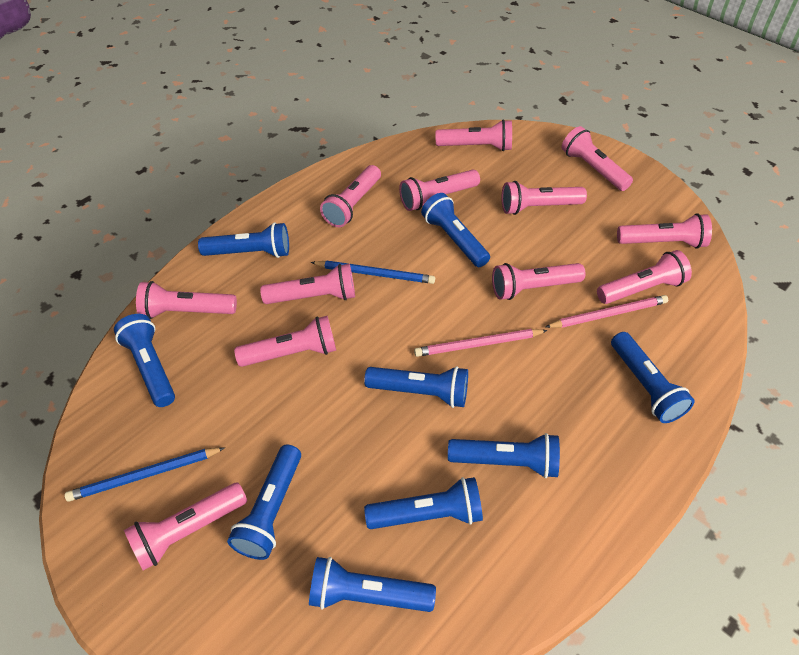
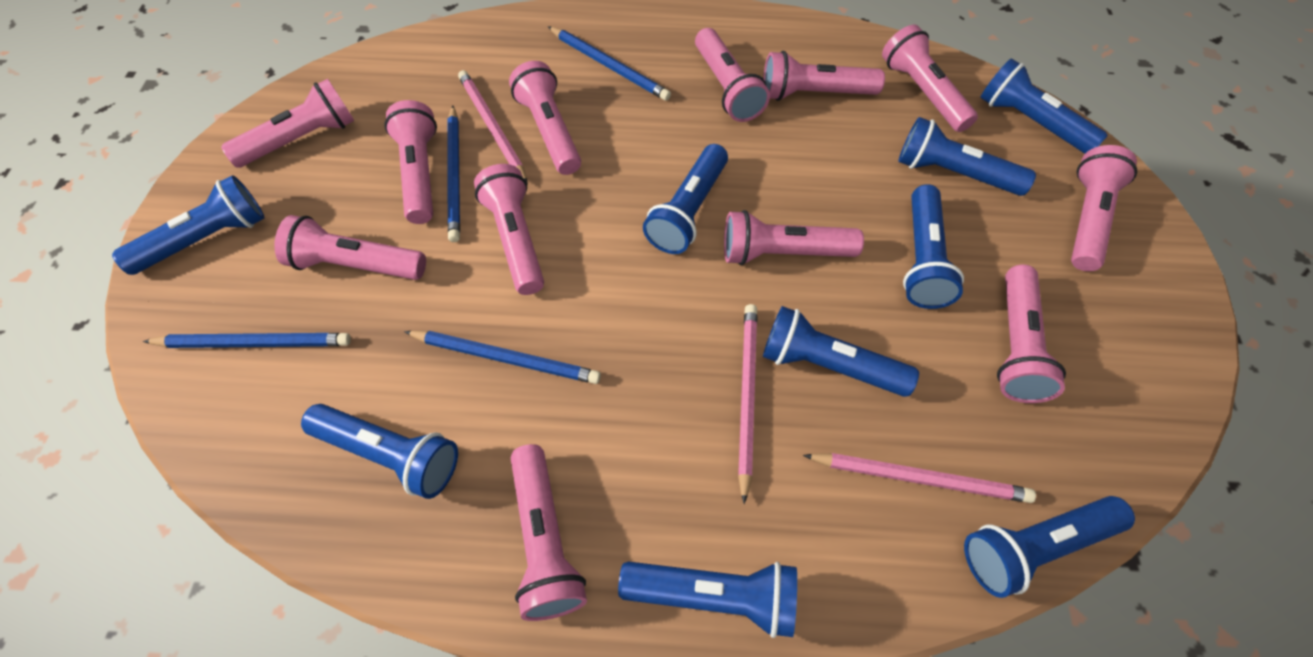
blue pencil: [65,447,225,502] [311,260,435,284] = 2 -> [143,333,351,348] [404,331,601,384] [447,105,460,242] [548,26,671,101] = 4
pink pencil: [414,329,548,357] [546,295,668,328] = 2 -> [458,70,528,184] [738,304,757,504] [803,453,1036,503] = 3

